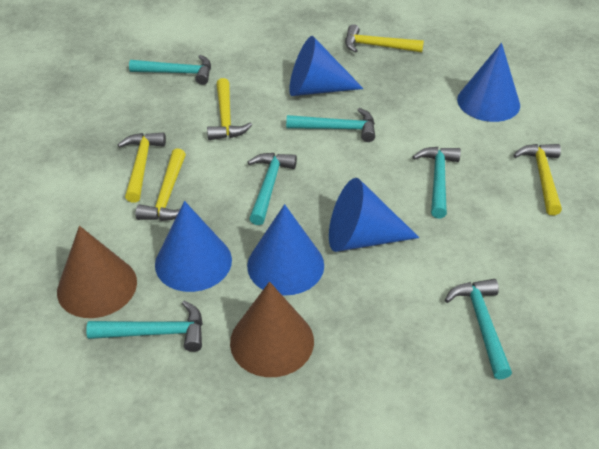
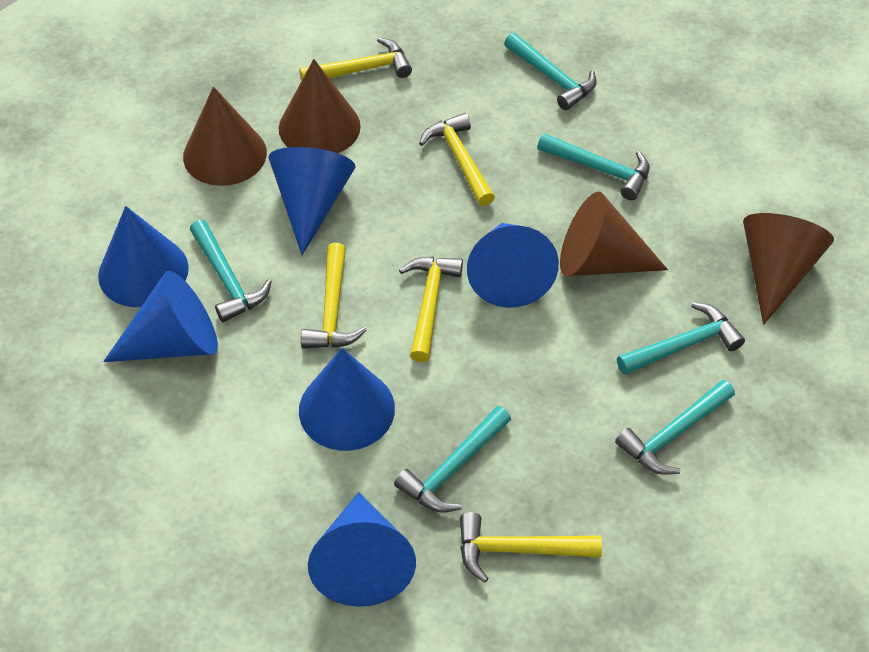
blue cone: [155,201,232,292] [247,204,324,295] [289,36,364,96] [329,178,420,252] [457,43,520,122] = 5 -> [98,206,189,307] [103,271,218,362] [268,147,355,255] [299,348,395,451] [308,492,416,607] [467,223,559,308] = 6
brown cone: [57,226,137,318] [230,282,314,377] = 2 -> [183,87,267,186] [279,59,361,153] [560,192,668,276] [743,213,834,325] = 4

